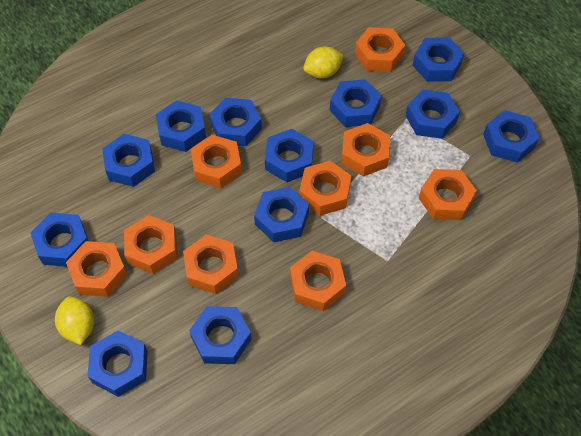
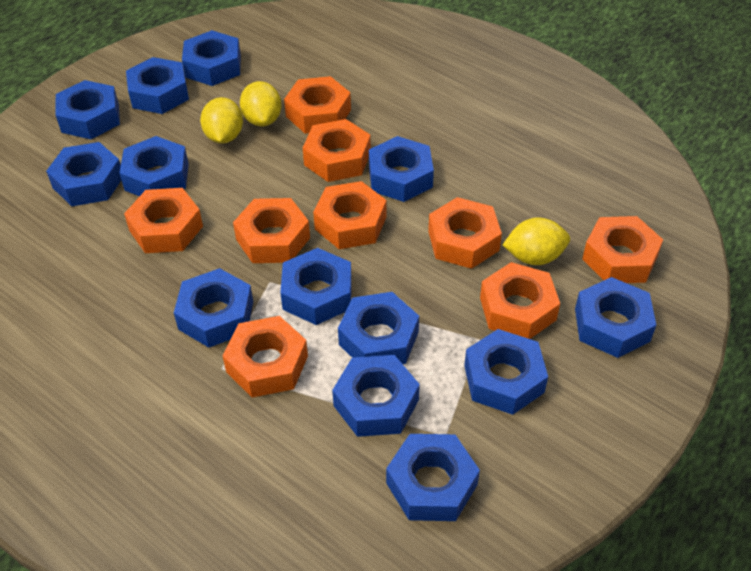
blue nut: [30,213,89,267] [88,331,148,397] [102,134,155,187] [156,100,206,152] [189,306,252,364] [209,98,262,146] [254,187,309,242] [265,129,314,182] [330,79,381,127] [406,89,460,139] [412,37,464,82] [483,110,540,163] = 12 -> [46,142,121,206] [55,80,120,139] [120,136,189,196] [126,57,189,114] [174,268,253,348] [182,30,241,86] [280,248,352,325] [332,355,420,437] [338,292,419,364] [369,136,434,202] [386,434,480,521] [464,329,548,415] [575,277,656,358] = 13
yellow lemon: [55,296,94,345] [303,47,344,79] = 2 -> [200,97,243,144] [240,81,282,126] [503,218,570,265] = 3

